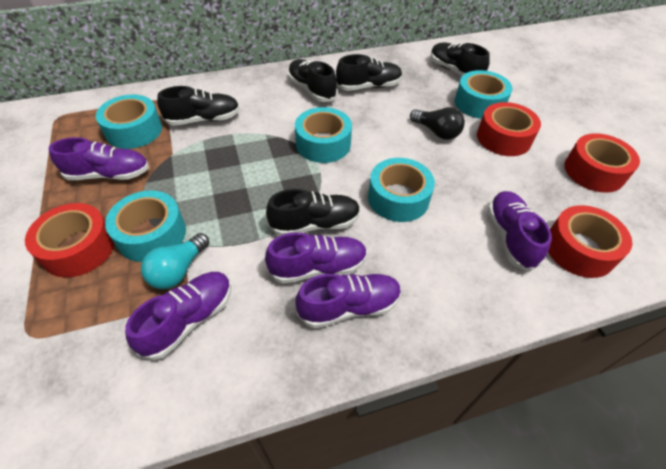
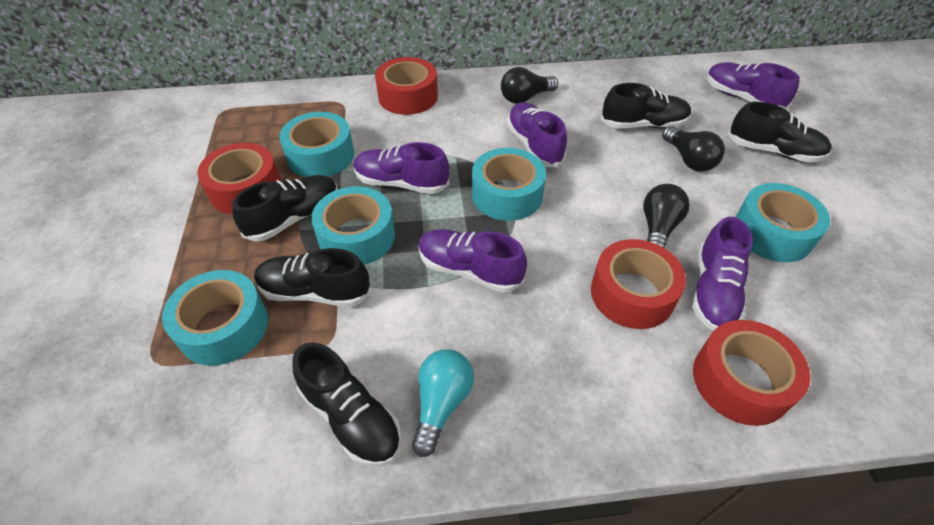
black light bulb: [410,107,465,140] = 1 -> [501,67,558,104] [643,184,690,248] [662,126,725,172] = 3

